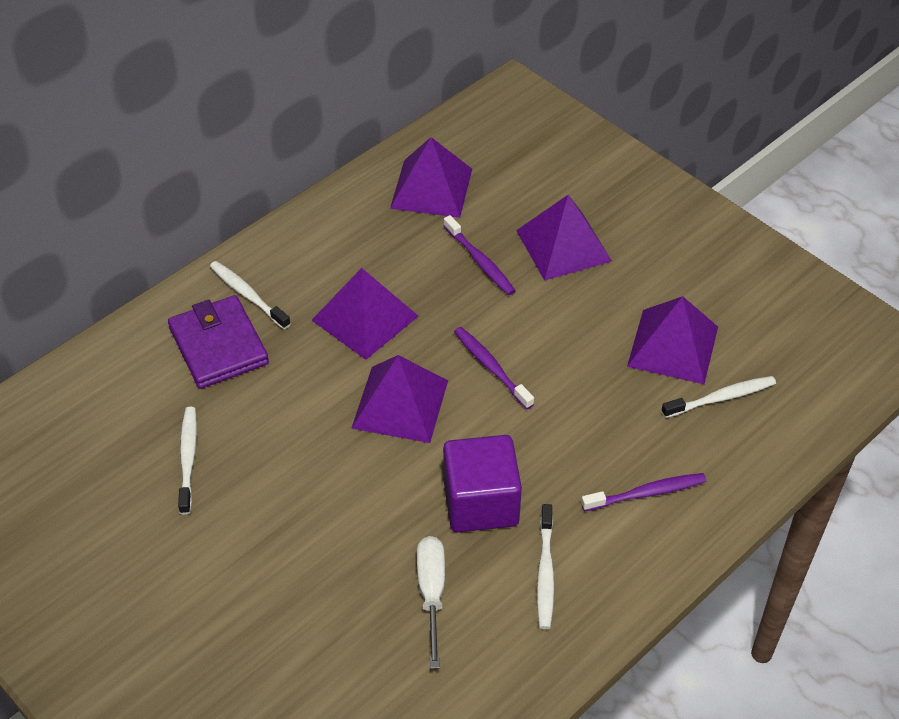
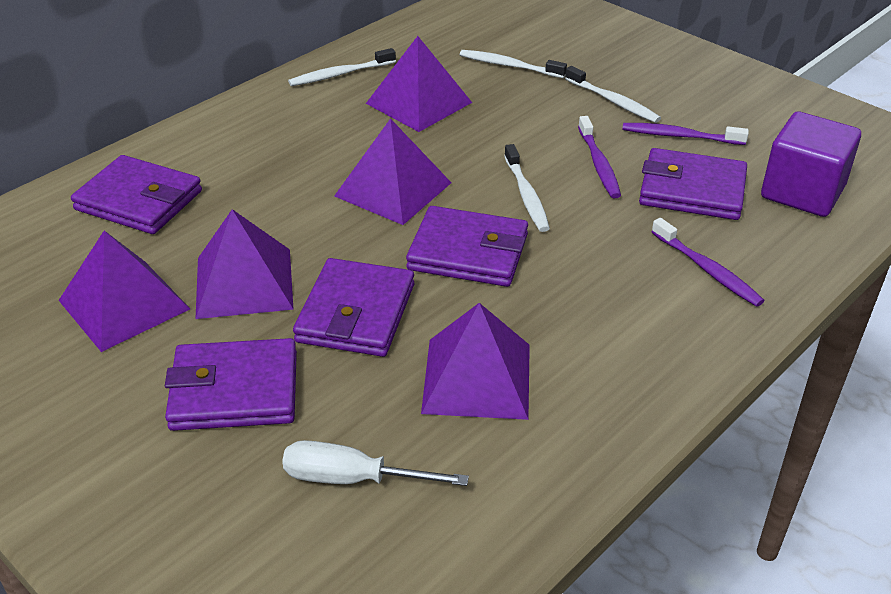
purple wallet: [168,295,269,389] = 1 -> [71,155,202,234] [165,338,297,431] [293,258,414,357] [406,206,528,287] [639,148,747,220] = 5

